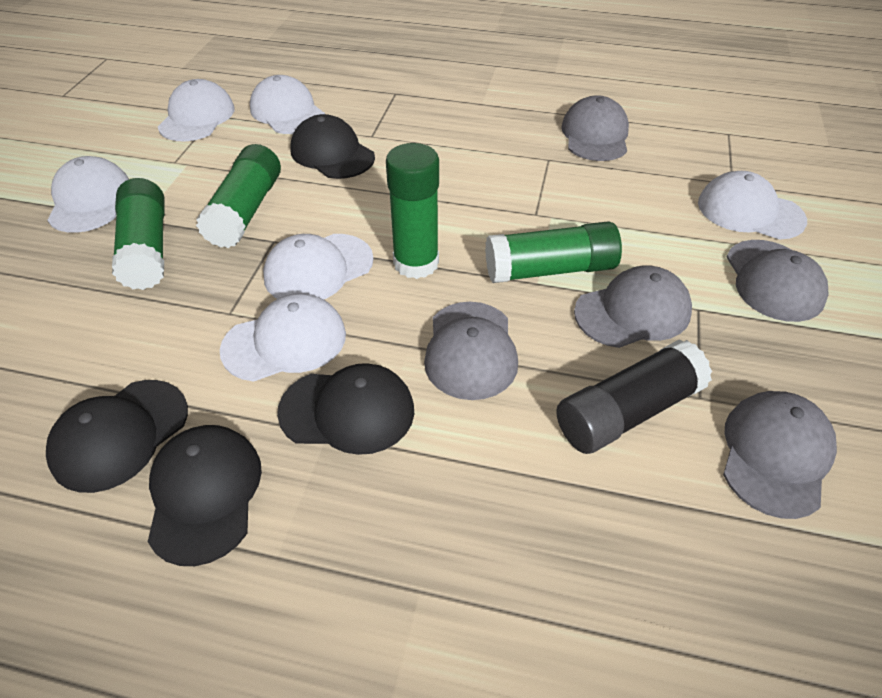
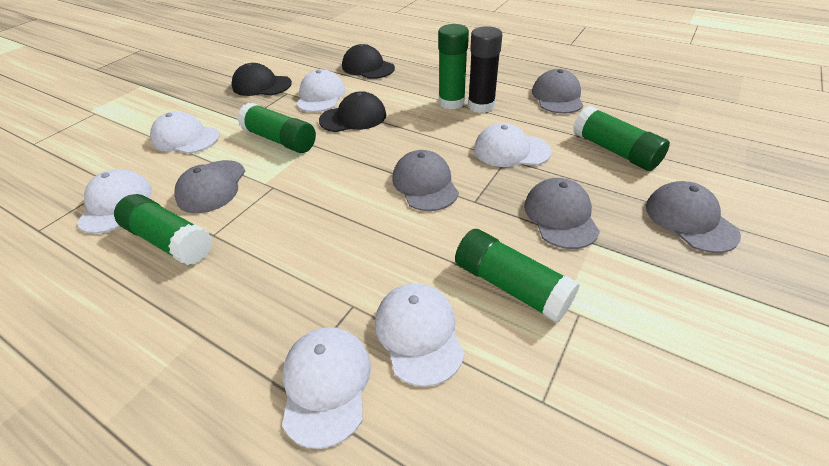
black cap: [46,380,188,493] [148,425,262,566] [277,363,414,455] [290,114,375,179] = 4 -> [232,63,292,96] [319,91,386,132] [342,44,395,79] = 3
green glue stick: [112,178,165,290] [196,144,281,248] [386,143,439,279] [485,221,622,283] = 4 -> [114,194,212,265] [237,103,316,153] [438,24,469,109] [455,229,580,323] [573,106,670,171] = 5

